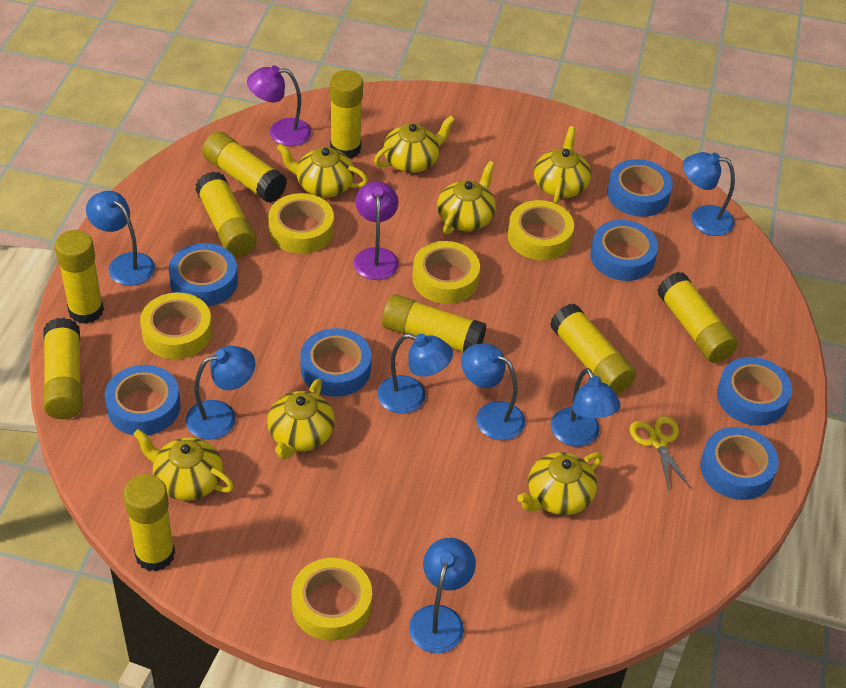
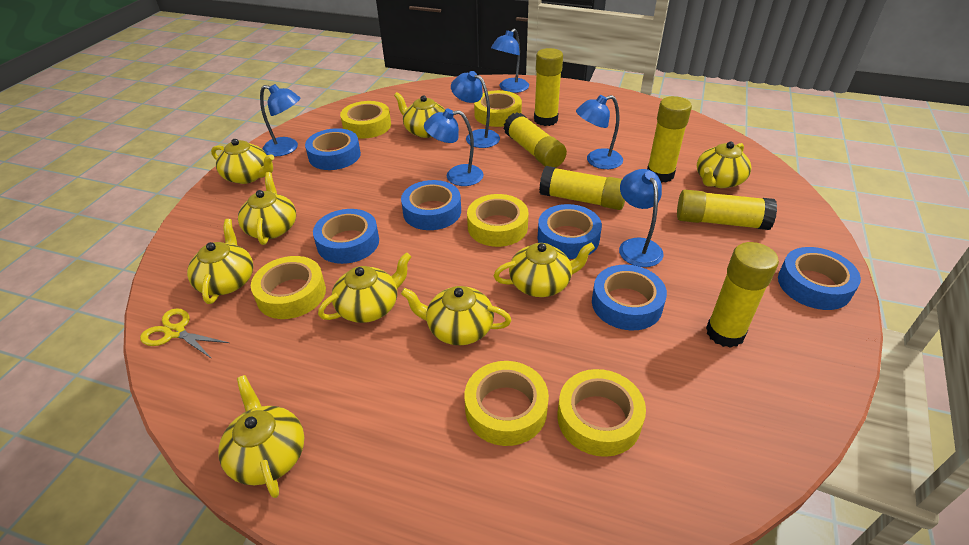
blue lamp: [86,191,155,286] [185,346,255,440] [377,334,453,414] [409,538,476,653] [461,343,525,440] [551,368,621,447] [683,152,735,236] = 7 -> [260,84,300,157] [424,109,484,186] [451,71,500,148] [491,29,529,93] [576,95,623,169] [619,169,664,267] = 6
blue tape: [105,365,180,436] [168,243,238,306] [300,328,372,397] [590,220,658,281] [607,159,673,217] [700,427,779,500] [717,357,792,426] = 7 -> [305,128,361,170] [313,209,379,264] [401,180,461,230] [537,204,602,259] [592,265,667,330] [778,247,861,310] = 6
purple lamp: [247,65,312,146] [354,181,399,280] = 2 -> none = 0
yellow glue stick: [43,318,83,419] [55,230,104,324] [123,474,175,571] [195,171,257,257] [202,131,287,203] [330,70,363,159] [382,294,487,353] [550,303,636,395] [657,272,738,363] = 9 -> [504,112,567,168] [534,48,563,126] [539,166,625,210] [647,96,692,183] [677,189,777,230] [706,242,779,348] = 6
yellow tape: [140,293,212,359] [268,193,334,254] [291,558,372,641] [412,241,480,304] [508,200,574,260] = 5 -> [251,256,326,319] [340,101,391,138] [464,361,549,446] [467,194,528,247] [474,90,522,127] [558,369,646,457] = 6
yellow teapot: [133,429,234,501] [267,379,335,460] [277,144,368,197] [374,116,455,173] [437,161,496,235] [517,452,603,515] [534,126,591,204] = 7 -> [187,219,253,304] [211,139,274,184] [218,375,304,498] [238,172,296,245] [318,252,412,323] [394,92,445,138] [401,286,511,345] [494,243,595,297] [697,142,751,188] = 9

